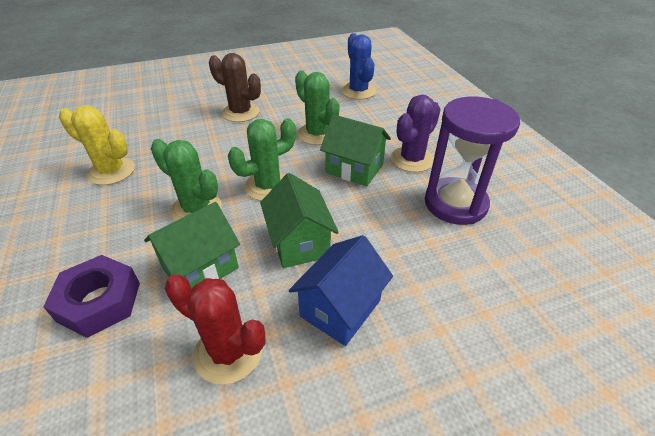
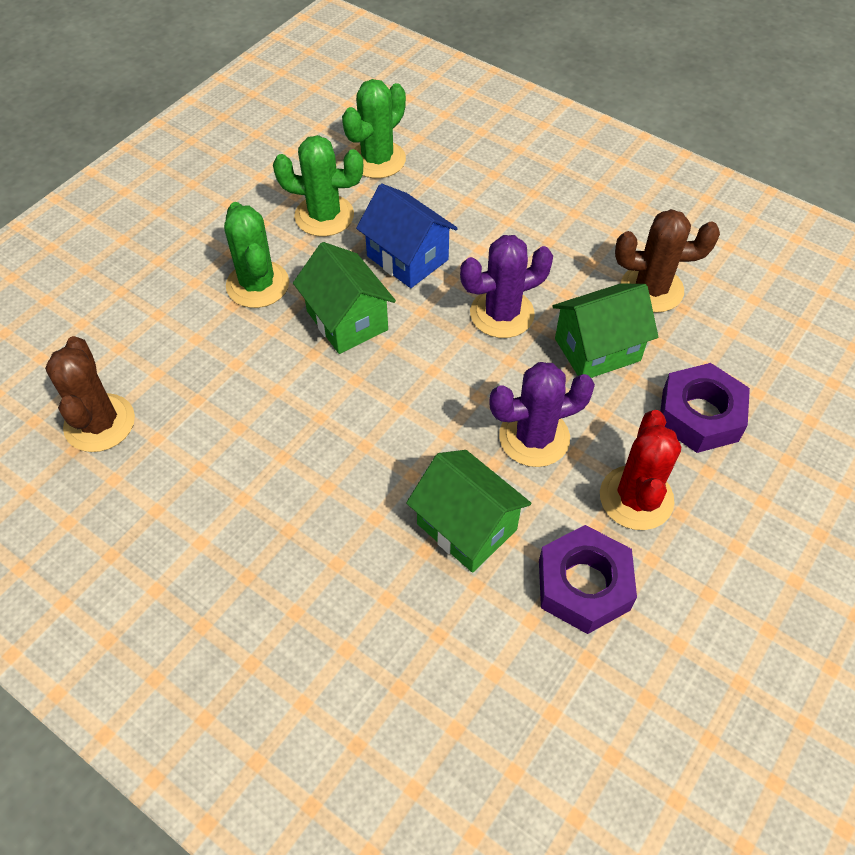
blue cactus: [341,33,376,100] = 1 -> none = 0
brown cactus: [209,53,261,122] = 1 -> [45,336,135,452] [615,209,720,313] = 2
purple cactus: [391,95,441,172] = 1 -> [460,235,553,338] [489,362,595,467] = 2
purple hourglass: [425,96,520,225] = 1 -> none = 0
purple nut: [43,255,140,338] = 1 -> [539,525,637,634] [660,363,750,453] = 2
yellow cactus: [59,106,135,185] = 1 -> none = 0

